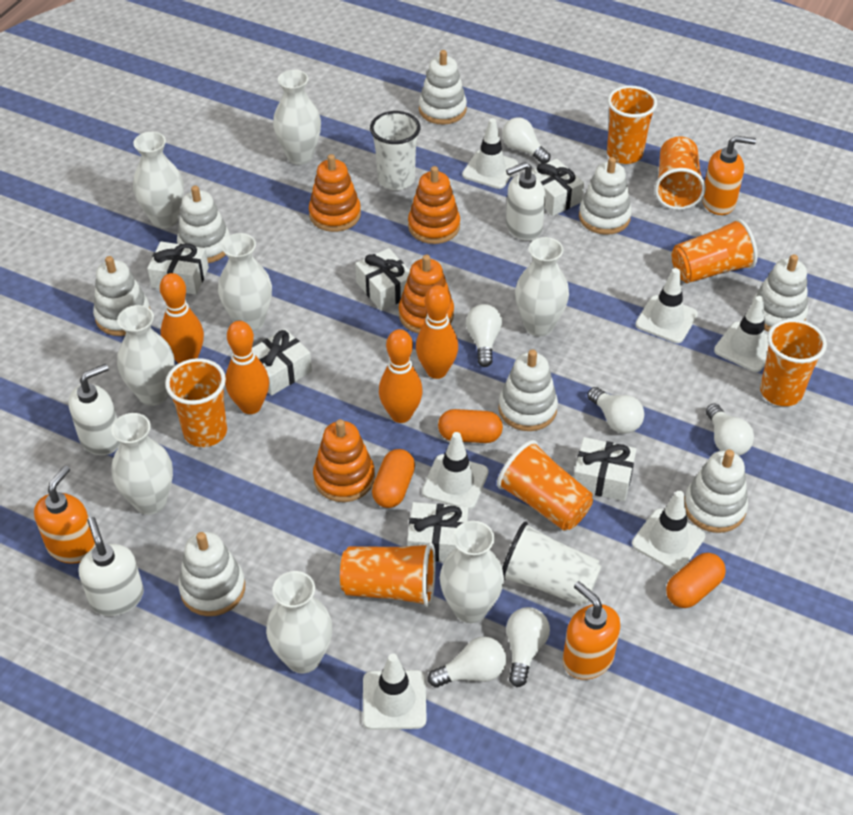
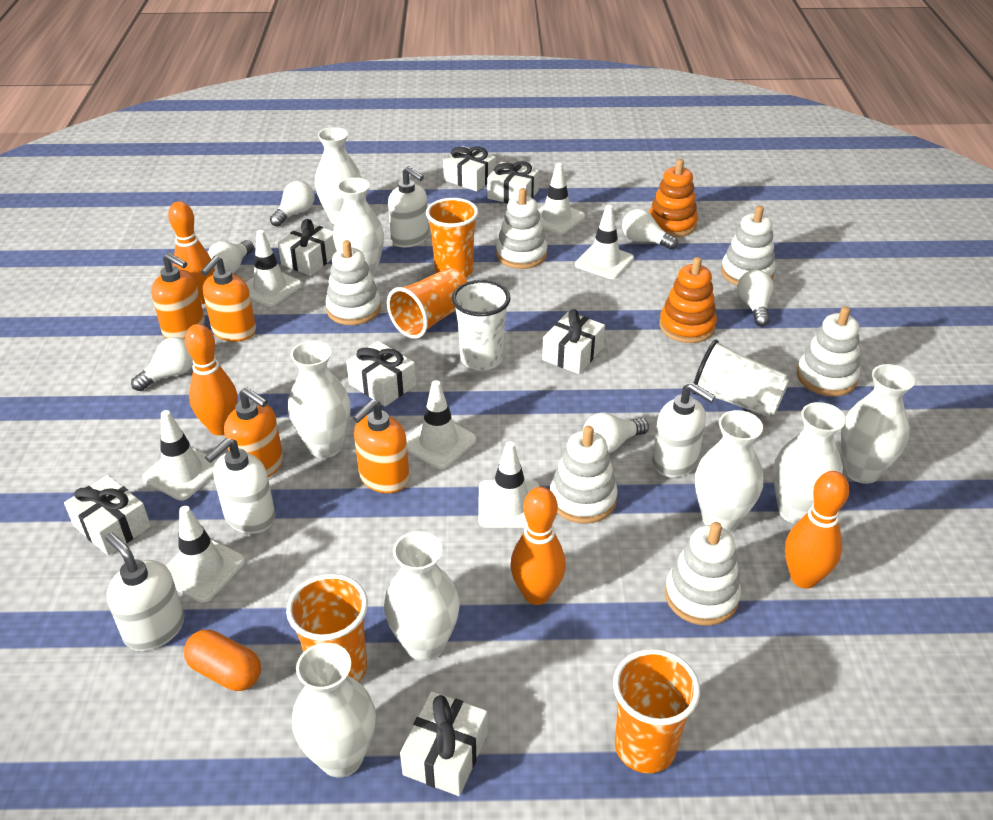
orange capsule: [372,449,415,508] [438,409,503,443] [666,553,726,608] = 3 -> [184,629,261,691] = 1
orange cup: [165,358,227,447] [340,542,436,607] [497,440,593,530] [607,86,657,164] [654,136,706,210] [672,218,757,283] [760,319,827,406] = 7 -> [286,574,368,682] [387,268,467,339] [426,198,478,278] [613,649,700,773] = 4
orange soap dispenser: [34,465,96,564] [563,581,620,680] [702,136,756,215] = 3 -> [151,252,205,339] [201,256,256,342] [224,387,283,477] [353,399,409,493] = 4
orange stacking toy: [309,154,361,232] [313,419,375,502] [399,255,454,334] [408,166,460,244] = 4 -> [649,159,698,237] [659,257,717,343] = 2
white gift: [147,242,209,295] [253,329,312,396] [355,248,410,311] [407,502,468,562] [531,159,584,216] [574,437,637,501] = 6 -> [64,475,151,555] [278,219,337,276] [346,341,416,406] [400,691,488,796] [443,146,496,191] [487,161,539,203] [542,309,605,374] = 7
white soap dispenser: [68,364,120,455] [79,517,144,616] [506,162,545,241] = 3 -> [105,532,184,651] [205,438,275,534] [388,166,429,248] [652,382,716,477] = 4
white stacking toy: [93,256,150,336] [177,185,230,263] [179,532,245,616] [419,50,467,125] [498,349,558,431] [579,157,632,235] [684,449,748,533] [752,254,808,331] = 8 -> [325,240,381,325] [496,188,547,269] [550,425,618,524] [665,522,741,626] [721,206,776,285] [797,306,860,397] = 6
white traffic cone: [363,653,427,730] [422,432,489,510] [462,118,518,189] [632,491,705,572] [635,268,698,343] [714,296,768,372] = 6 -> [142,410,217,501] [166,506,245,603] [246,230,302,307] [406,380,476,469] [478,441,539,528] [538,163,585,234] [575,205,634,279] = 7

